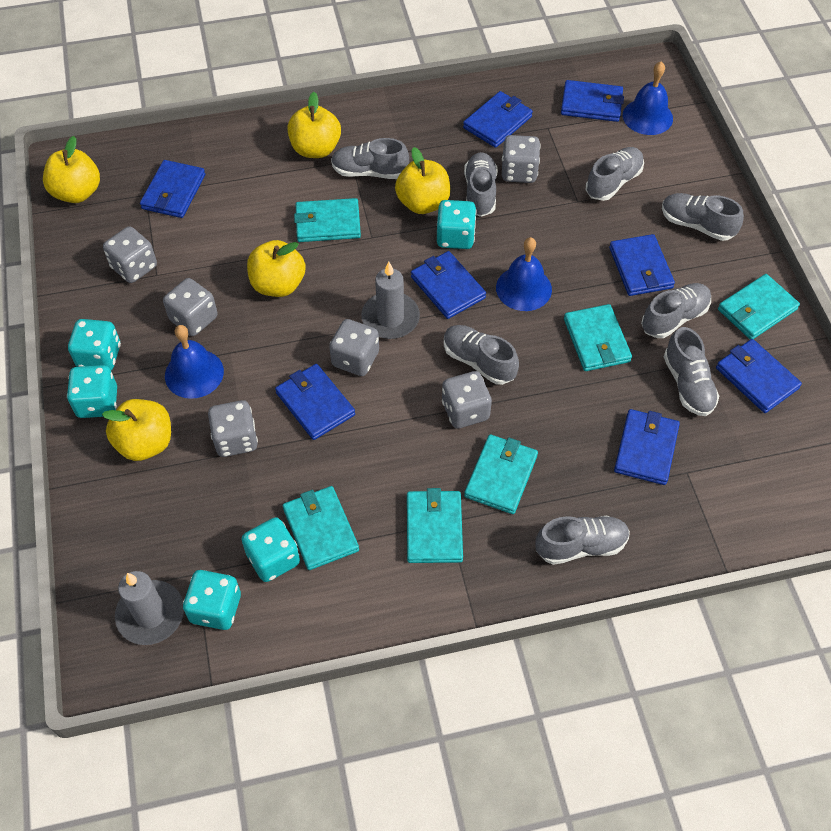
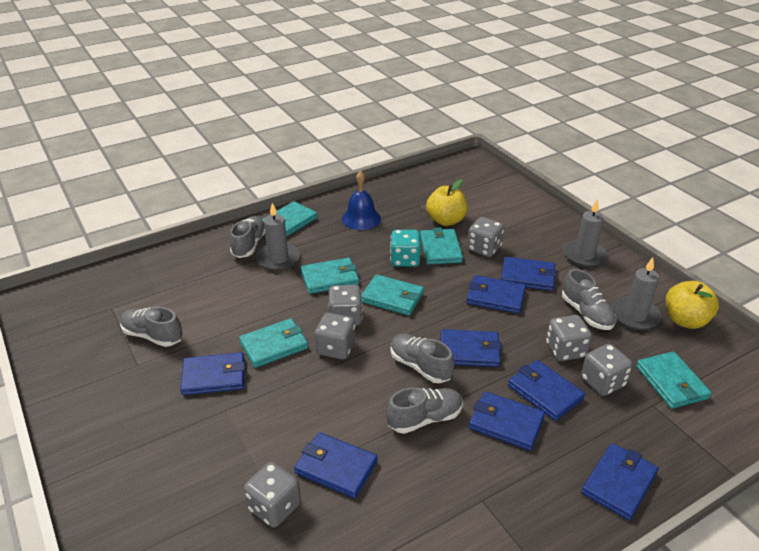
blue bell: [165,325,224,399] [496,237,552,311] [623,62,673,135] = 3 -> [342,171,381,230] = 1
grey candle: [115,571,184,645] [361,262,420,339] = 2 -> [256,203,300,271] [563,200,608,267] [612,257,662,330] = 3
grey shoe: [331,138,409,179] [444,325,519,385] [464,152,497,217] [536,516,630,565] [586,147,644,201] [641,283,711,338] [662,193,744,241] [663,327,719,416] = 8 -> [120,307,183,347] [230,216,265,258] [386,387,463,434] [390,334,454,383] [562,269,616,330] = 5
turquoise dice: [67,365,117,418] [68,319,121,370] [183,570,241,630] [242,517,300,582] [437,200,477,249] = 5 -> [390,230,421,267] = 1
yellow apple: [43,136,100,203] [102,399,171,461] [247,240,306,297] [287,92,341,158] [395,147,450,214] = 5 -> [426,179,467,226] [666,281,719,329] = 2

